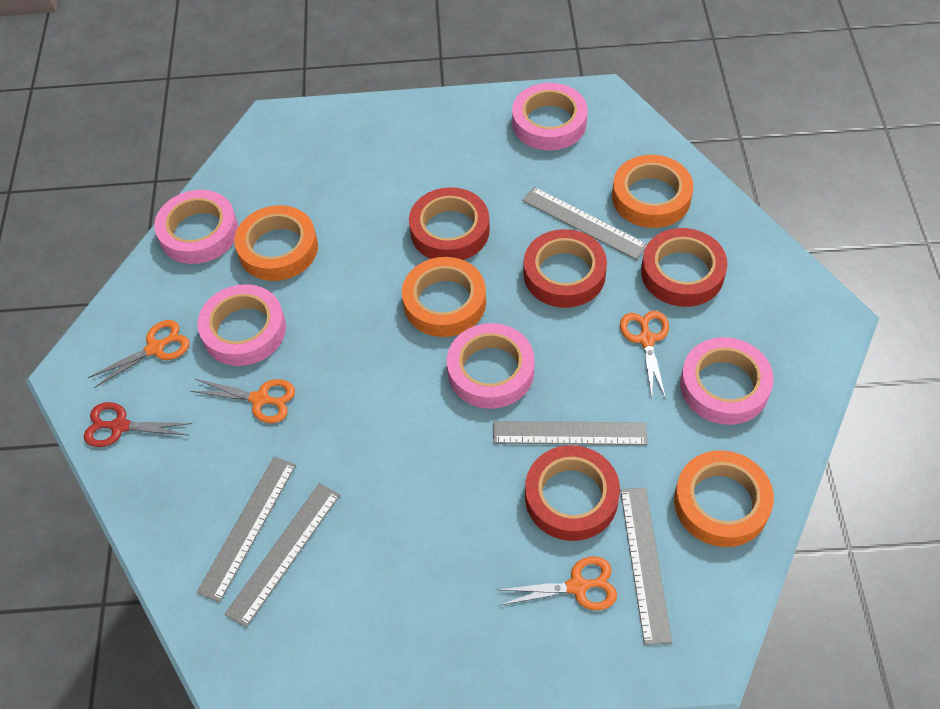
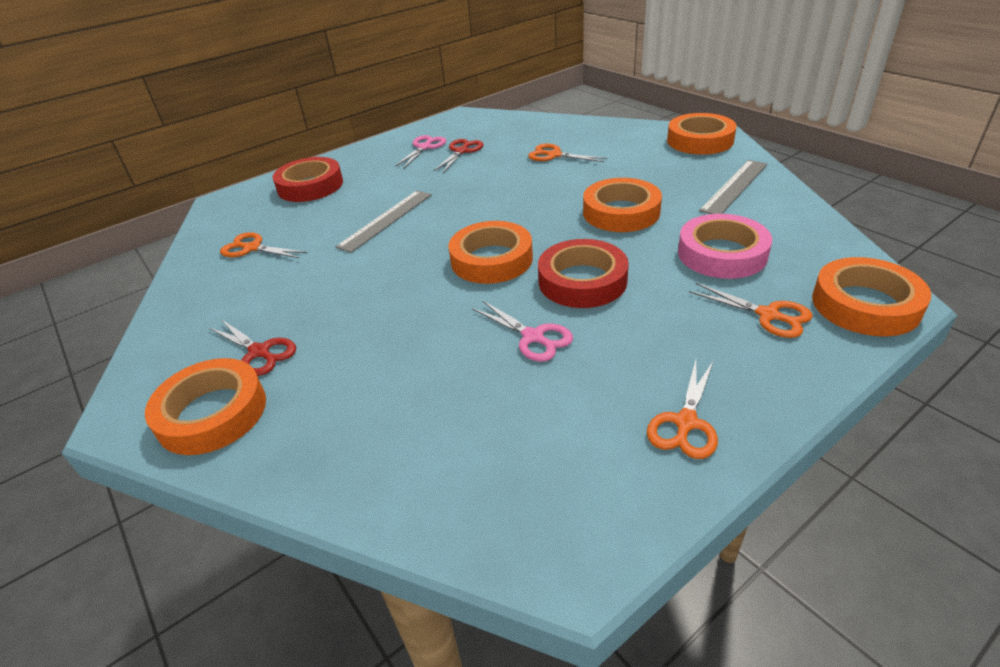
grey ruler: [196,456,296,603] [225,483,340,627] [493,421,647,445] [522,187,647,260] [620,487,672,645] = 5 -> [336,191,432,253] [699,160,768,214] = 2
orange tape: [234,205,318,281] [402,257,486,337] [612,155,694,228] [674,450,774,547] = 4 -> [145,358,266,455] [448,221,533,284] [583,178,662,232] [667,113,737,155] [812,257,931,336] = 5
pink scissors: none = 0 -> [395,135,446,169] [472,300,573,362] = 2
pink tape: [154,190,238,264] [197,284,286,366] [447,323,534,409] [512,83,587,150] [680,337,774,425] = 5 -> [678,214,772,279] = 1
red scissors: [84,402,192,447] = 1 -> [209,319,296,376] [433,139,484,173] = 2
red tape: [409,187,490,260] [524,229,607,308] [525,445,620,541] [641,228,727,307] = 4 -> [272,157,343,202] [538,239,629,308] = 2

